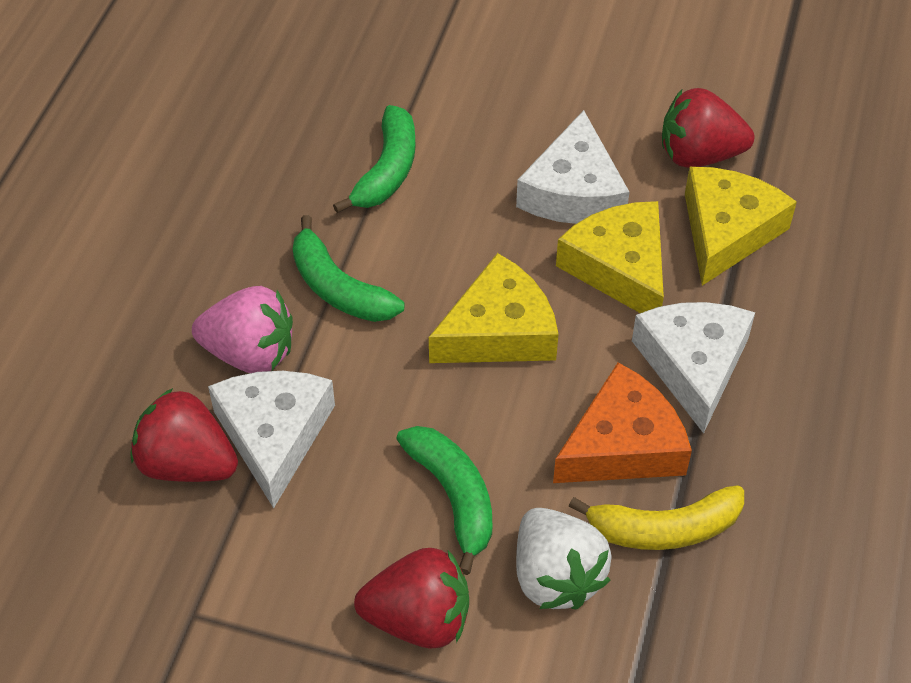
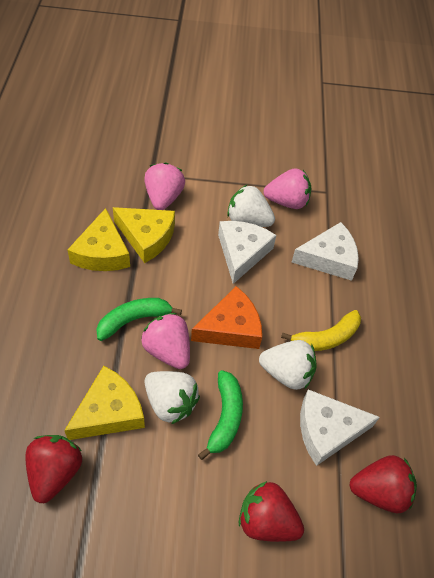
green banana: [293,215,404,322] [333,105,416,213] [396,426,492,575] = 3 -> [96,298,182,341] [198,370,243,460] = 2
pink strawberry: [192,286,293,373] = 1 -> [141,313,190,369] [144,162,185,210] [263,168,311,209] = 3
white strawberry: [516,508,612,609] = 1 -> [144,371,200,424] [227,185,275,227] [259,340,317,390] = 3

